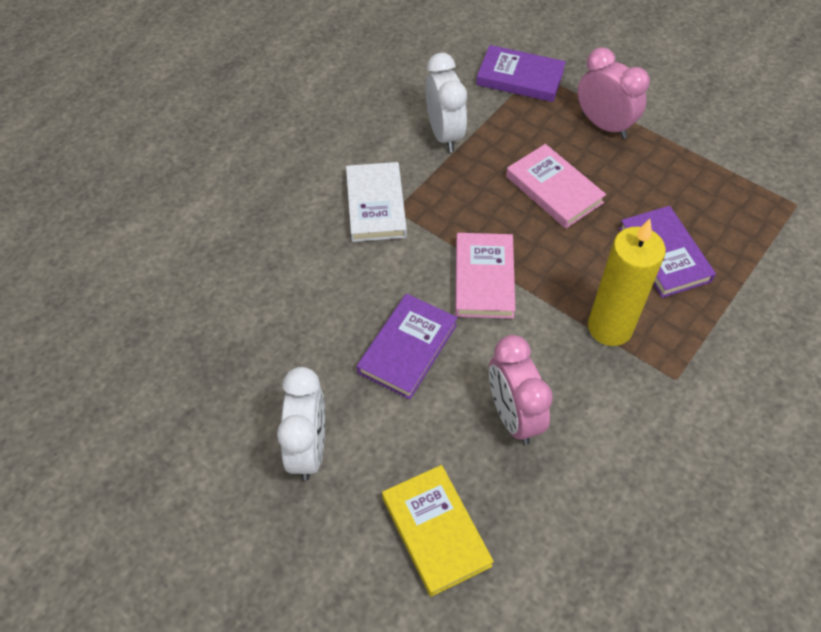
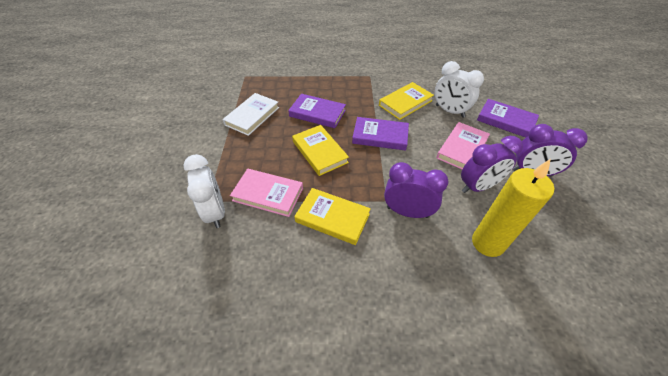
pink clock: [489,335,553,445] [578,47,650,138] = 2 -> none = 0
purple clock: none = 0 -> [384,162,449,218] [461,136,523,193] [513,124,588,177] = 3
yellow book: [382,465,494,597] = 1 -> [292,125,349,176] [294,188,371,245] [379,82,434,120] = 3

